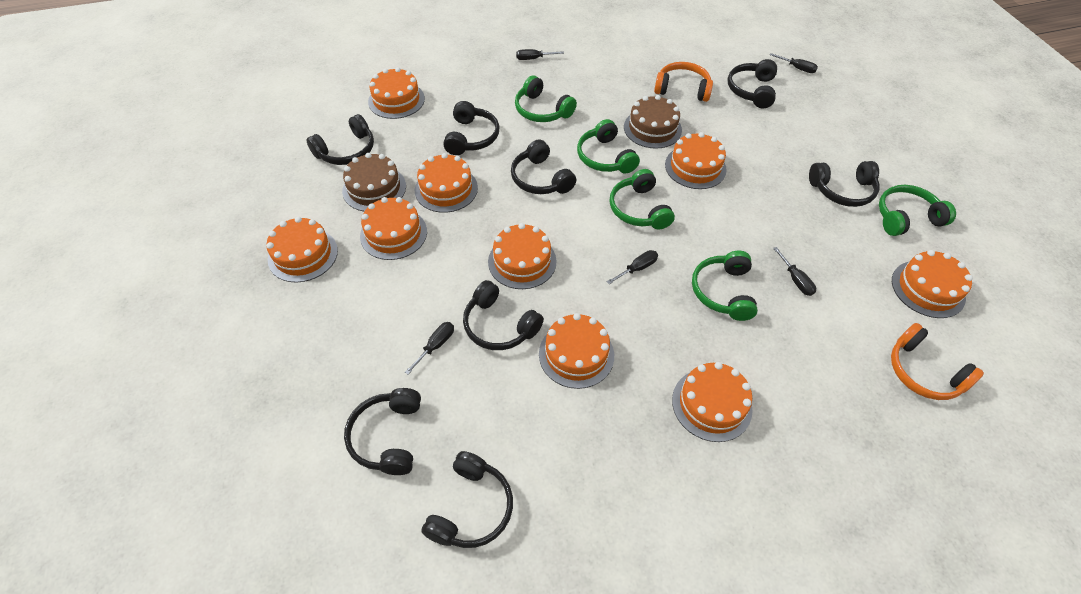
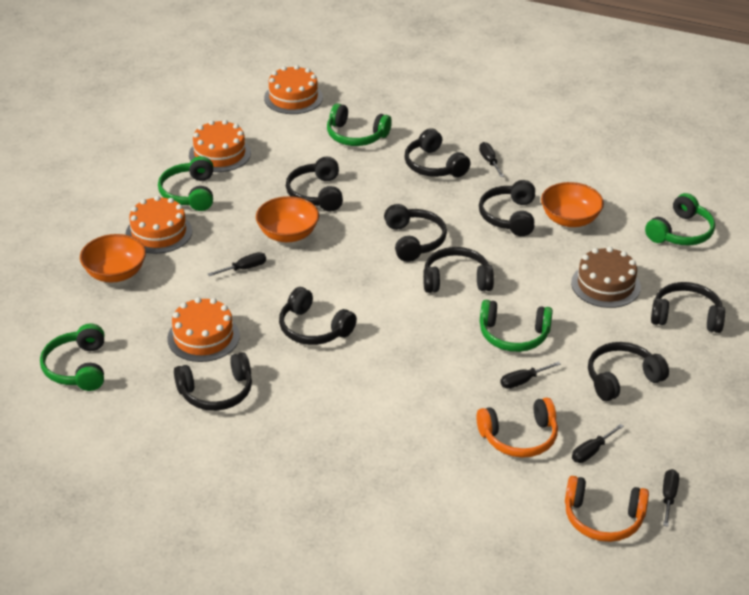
black headphones: [306,114,374,165] [344,388,421,475] [422,451,513,548] [443,101,499,155] [463,280,544,350] [511,139,576,194] [728,59,777,108] [809,161,880,207] = 8 -> [174,352,252,411] [279,287,357,345] [286,157,343,211] [384,204,447,262] [404,128,471,177] [423,247,494,293] [479,180,535,236] [588,342,669,401] [651,282,725,333] = 9
brown cake: [342,153,406,212] [624,95,682,149] = 2 -> [571,247,641,308] = 1
orange bowl: none = 0 -> [80,234,146,282] [256,196,319,242] [541,182,604,227] = 3
orange cake: [266,217,338,283] [360,197,427,260] [368,67,425,119] [415,153,478,213] [488,223,557,289] [539,313,614,389] [665,132,727,189] [672,362,753,442] [892,250,973,318] = 9 -> [126,196,192,254] [167,297,240,362] [189,120,251,172] [264,65,323,114] = 4

